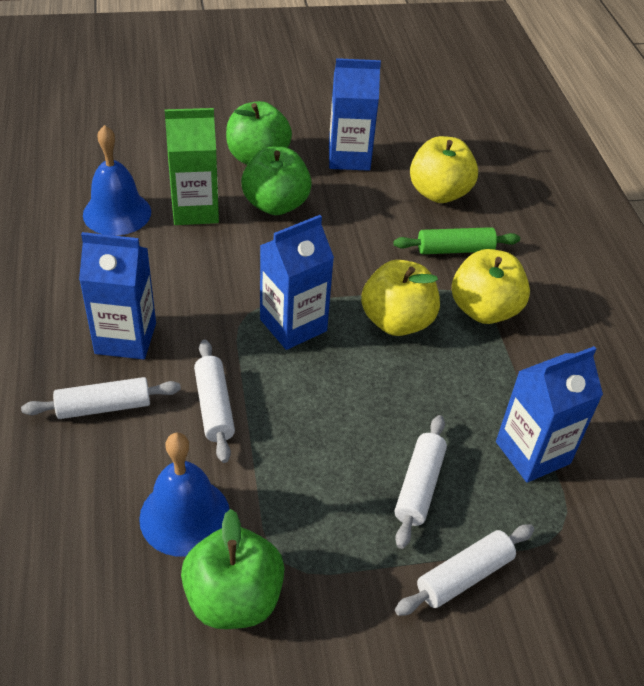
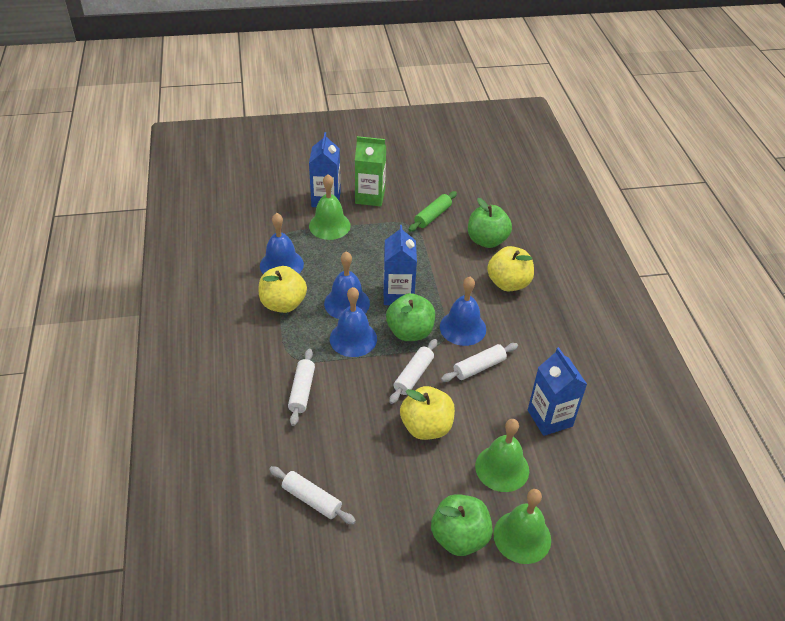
blue bell: [83,125,151,236] [139,432,230,557] = 2 -> [260,213,304,274] [324,251,370,319] [330,287,377,357] [440,277,486,346] = 4
blue carton: [79,232,156,359] [260,215,334,350] [329,58,381,171] [496,346,603,483] = 4 -> [309,132,341,207] [383,225,417,305] [528,347,587,436] = 3
green bell: none = 0 -> [309,174,351,240] [475,419,529,492] [494,489,551,564] = 3

